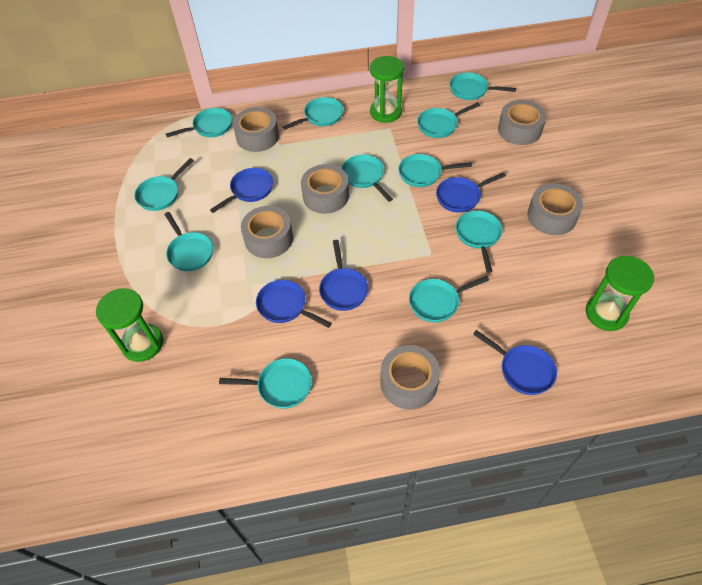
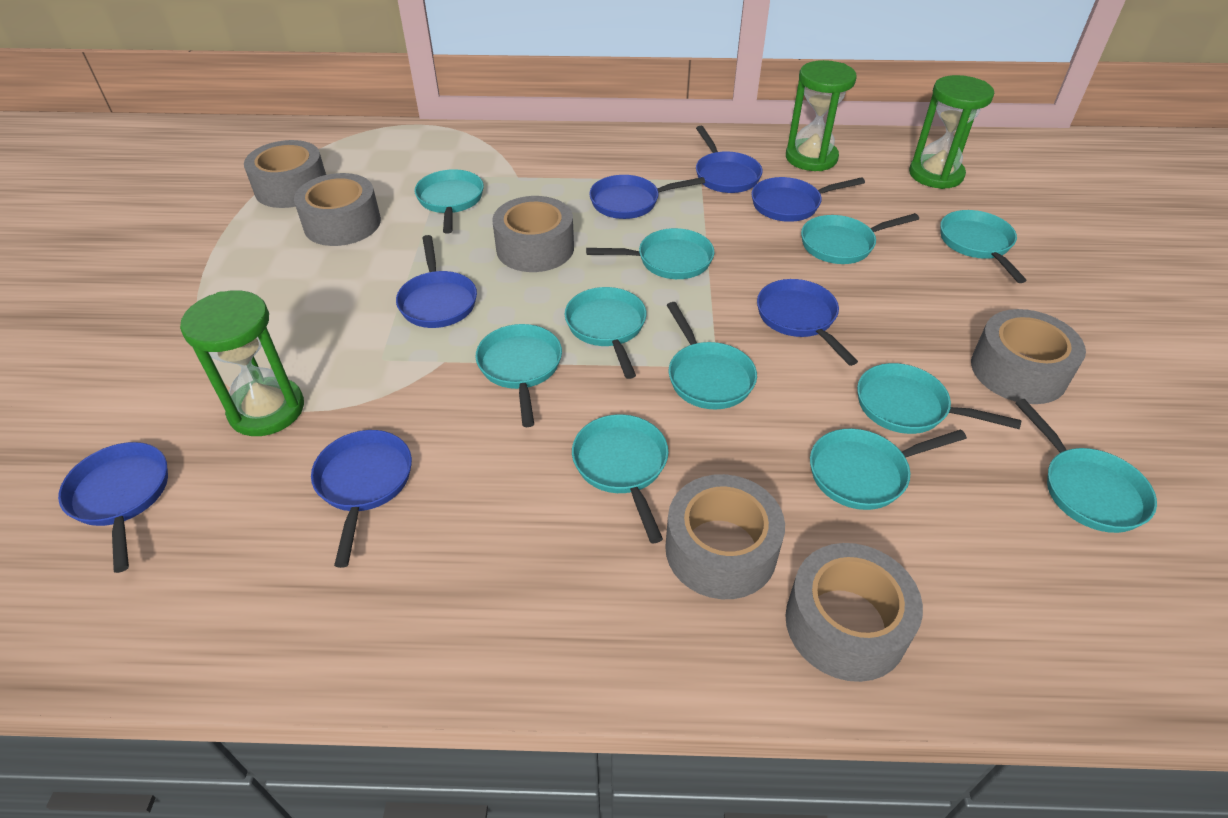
blue pan: [210,168,273,213] [256,280,332,328] [319,240,368,311] [436,172,506,213] [473,330,557,395] = 5 -> [58,442,168,573] [311,430,412,568] [396,235,477,328] [589,175,705,219] [696,126,763,193] [751,177,865,222] [757,279,858,366] = 7

